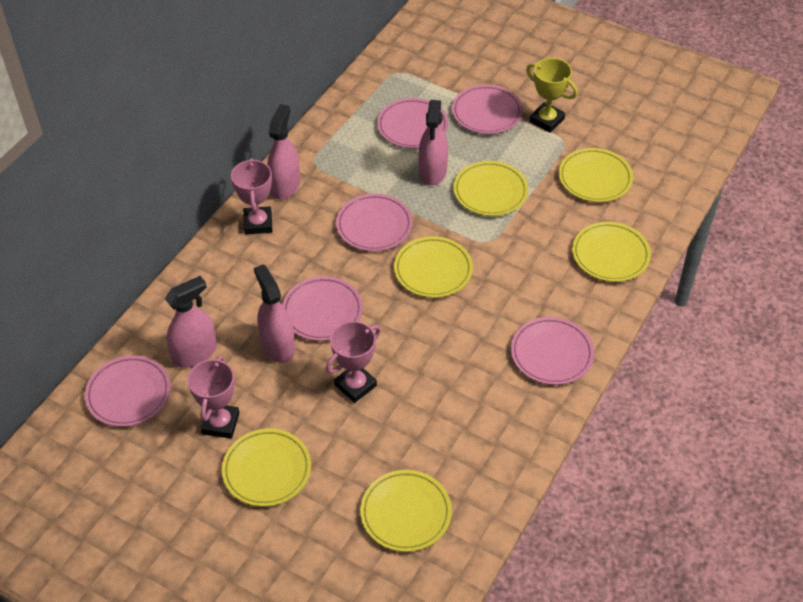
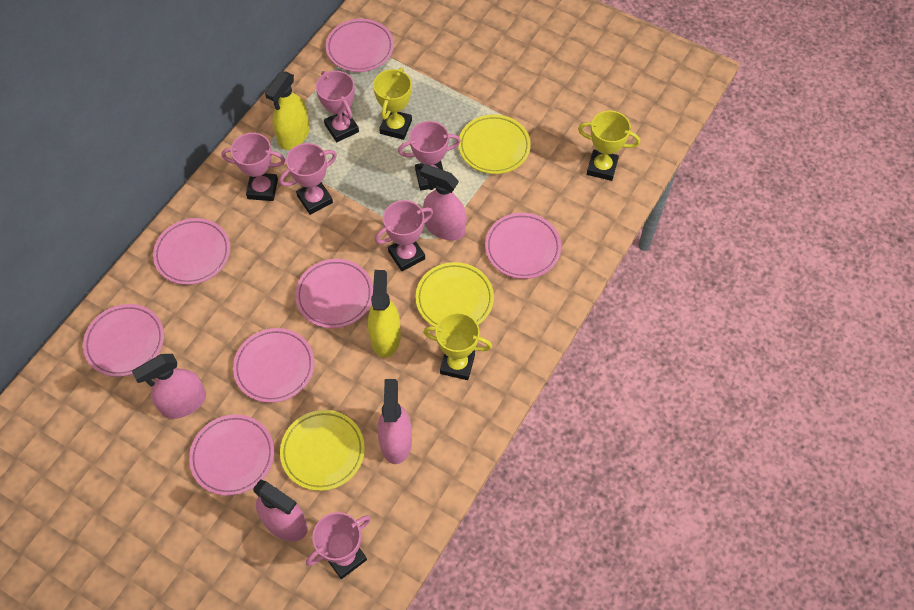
pink plate: [85,355,171,427] [282,276,363,341] [336,194,413,252] [377,98,449,149] [452,85,523,134] [511,317,594,385] = 6 -> [83,304,164,377] [153,218,230,285] [189,414,274,496] [233,328,314,403] [295,259,373,328] [326,19,394,72] [485,213,561,279] = 7
pink trophy: [187,355,239,439] [231,158,272,235] [326,321,381,403] = 3 -> [222,133,285,201] [279,143,337,215] [306,512,371,579] [316,71,359,142] [375,200,433,271] [398,121,461,191] = 6
yellow plate: [222,429,311,507] [360,470,452,552] [394,236,473,298] [453,161,528,216] [559,148,633,202] [572,222,651,282] = 6 -> [280,410,365,491] [416,262,494,327] [458,114,531,174] = 3
yellow spray bottle: none = 0 -> [265,71,310,150] [368,270,401,358] = 2
yellow trophy: [526,58,578,133] = 1 -> [373,68,412,140] [423,312,492,380] [578,111,640,181] = 3

